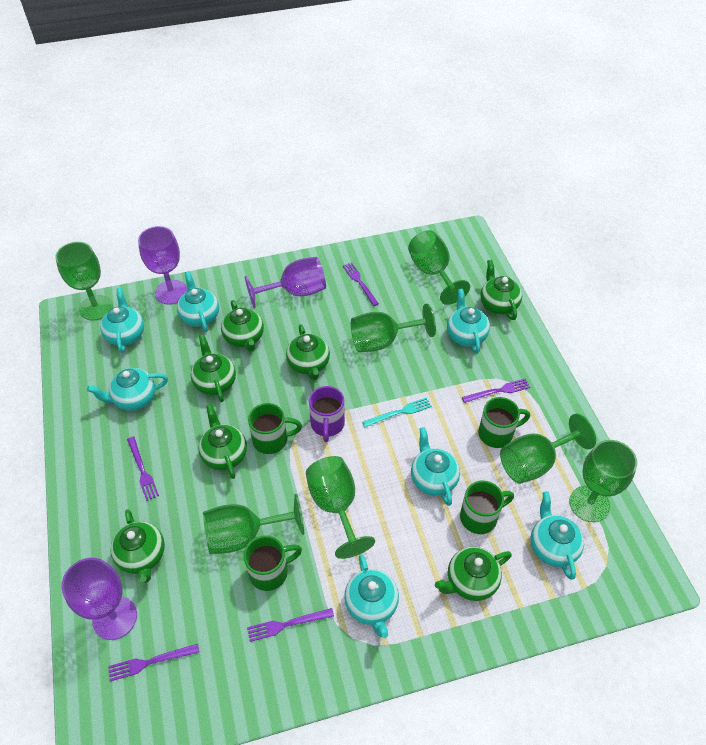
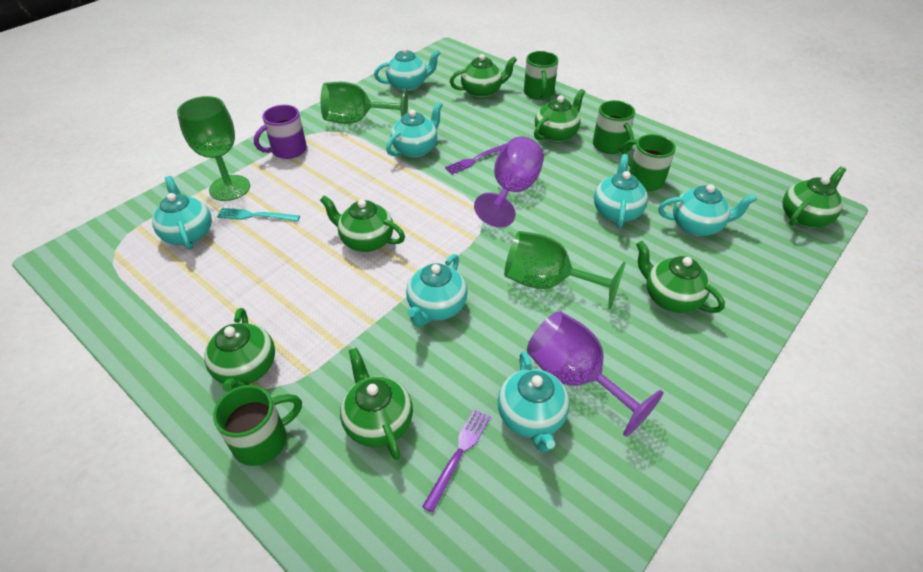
green goblet: [55,242,113,321] [203,494,304,554] [306,456,375,559] [351,304,436,352] [408,230,470,305] [500,414,596,484] [569,440,637,522] = 7 -> [177,96,250,201] [321,82,408,124] [504,231,626,309] = 3
purple fork: [108,644,199,681] [127,436,159,501] [247,608,334,642] [343,262,379,306] [462,379,530,403] = 5 -> [422,409,490,513] [445,143,507,174] = 2
purple goblet: [61,558,137,640] [138,226,188,305] [245,257,326,308] = 3 -> [474,137,544,228] [527,311,663,437] = 2

